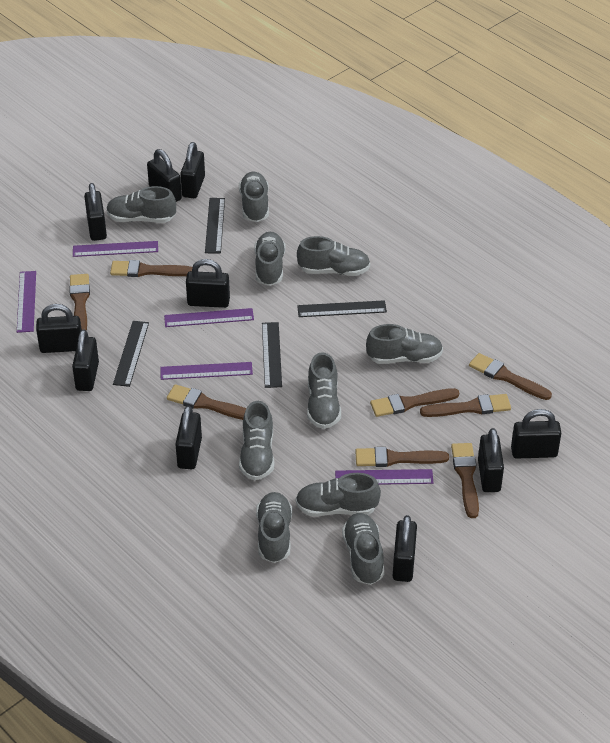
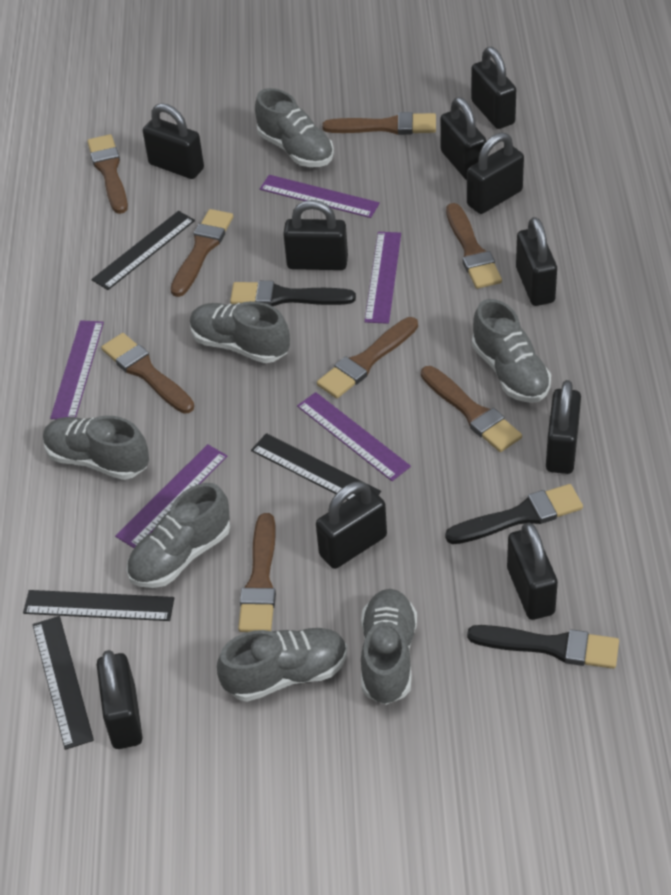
black brush: none = 0 -> [230,281,356,306] [445,484,583,544] [467,625,619,669] = 3
grey shoe: [106,186,176,223] [239,172,269,222] [239,401,274,480] [254,232,285,286] [256,492,292,563] [296,473,381,517] [297,236,370,276] [307,352,341,429] [342,513,385,585] [366,324,443,364] = 10 -> [43,416,149,480] [127,483,230,588] [190,301,290,363] [217,628,347,702] [255,88,334,167] [361,589,417,705] [472,299,551,403] = 7

